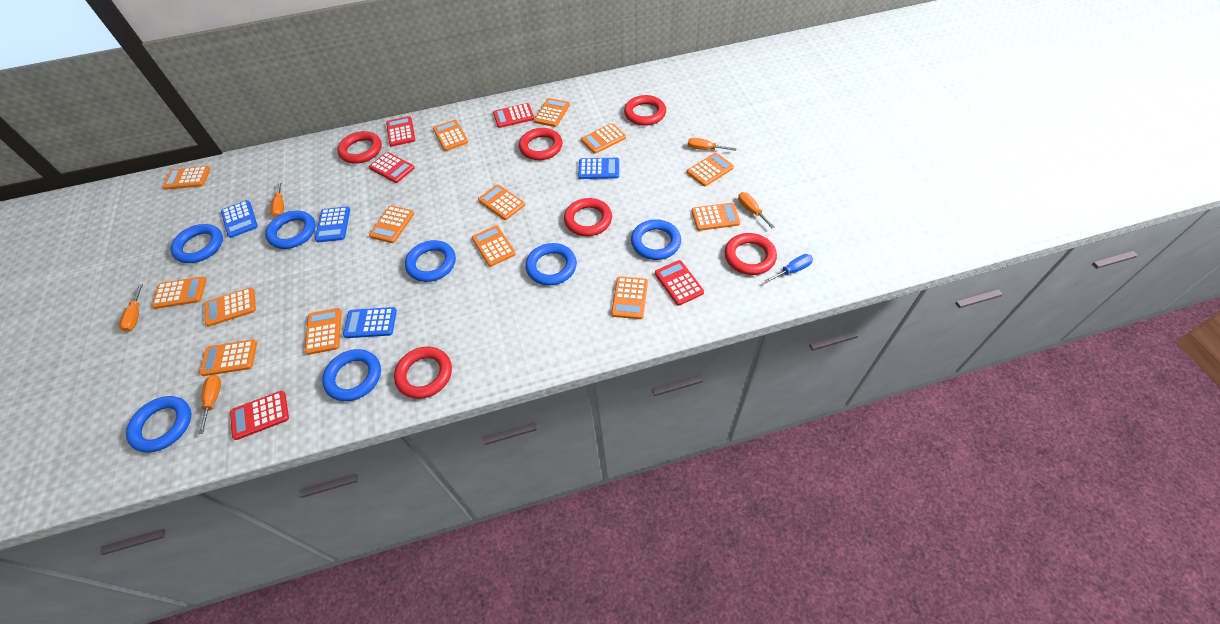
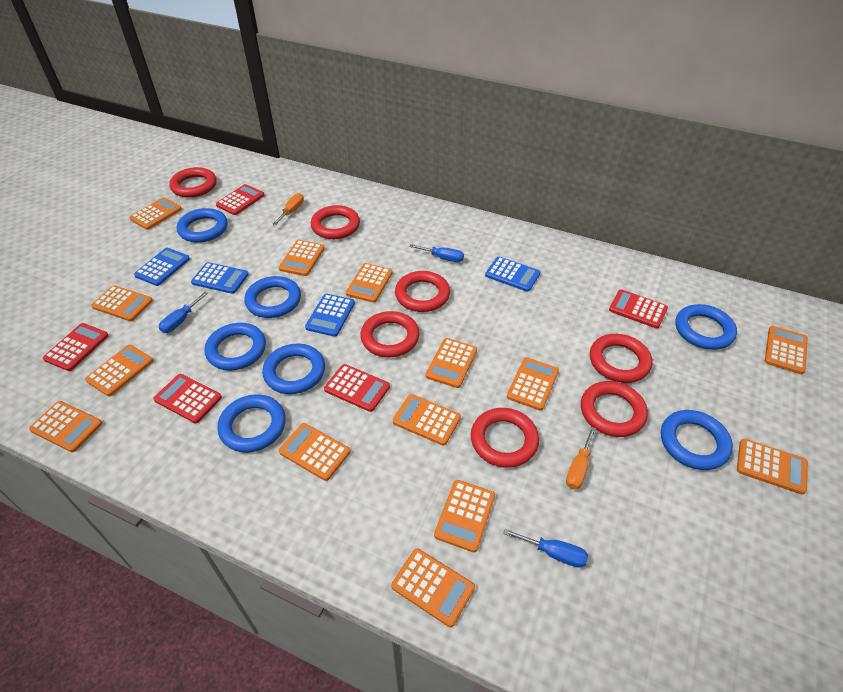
blue screwdriver: [765,254,813,283] = 1 -> [159,292,208,333] [409,244,464,262] [503,529,588,568] = 3
orange screwdriver: [119,284,143,332] [199,375,221,434] [270,181,284,218] [688,138,737,151] [738,192,775,228] = 5 -> [272,193,304,225] [566,427,596,490] = 2
red ring: [337,131,382,164] [394,347,452,399] [519,128,562,160] [564,198,612,236] [624,95,666,126] [725,233,777,275] = 6 -> [169,167,217,198] [311,205,360,239] [360,311,420,358] [395,271,450,312] [471,408,539,468] [581,381,648,437] [590,334,652,383] = 7

